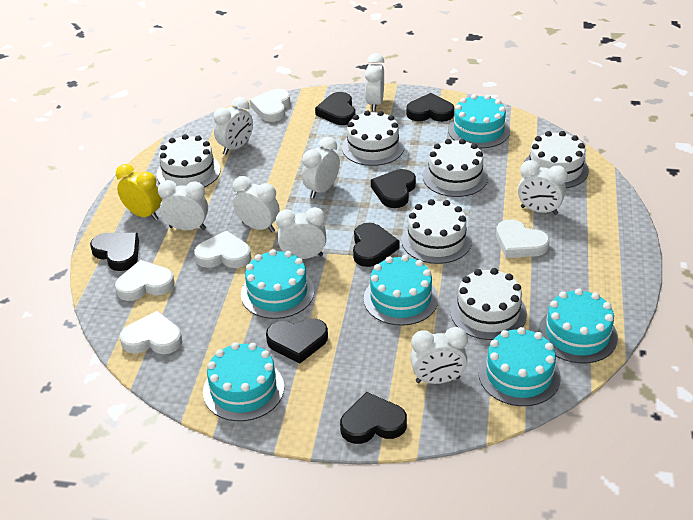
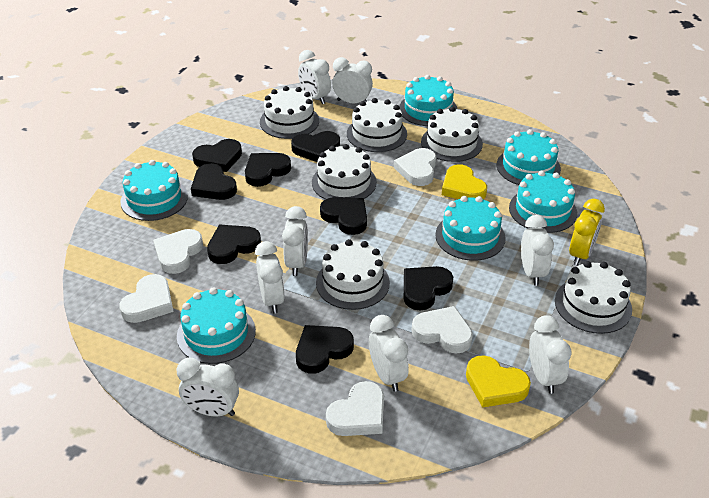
black heart: [90,233,139,271] [266,318,328,364] [315,92,355,125] [340,392,407,444] [353,223,399,267] [371,169,416,208] [406,93,454,122] = 7 -> [191,163,237,200] [192,139,242,172] [207,225,261,264] [245,153,291,187] [291,131,340,162] [296,325,354,374] [320,197,367,235] [404,266,453,311] = 8
yellow heart: none = 0 -> [442,164,487,200] [466,355,531,408] = 2

